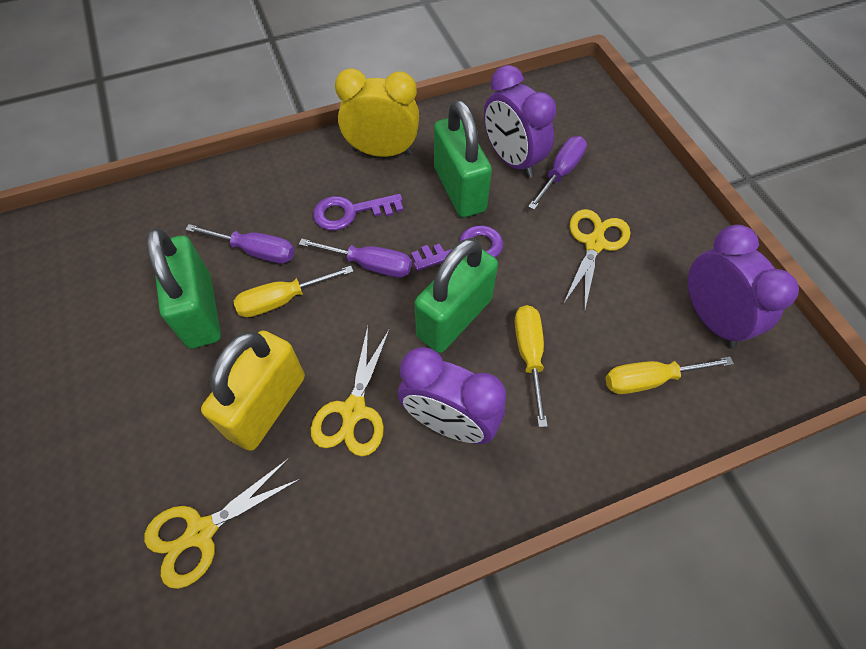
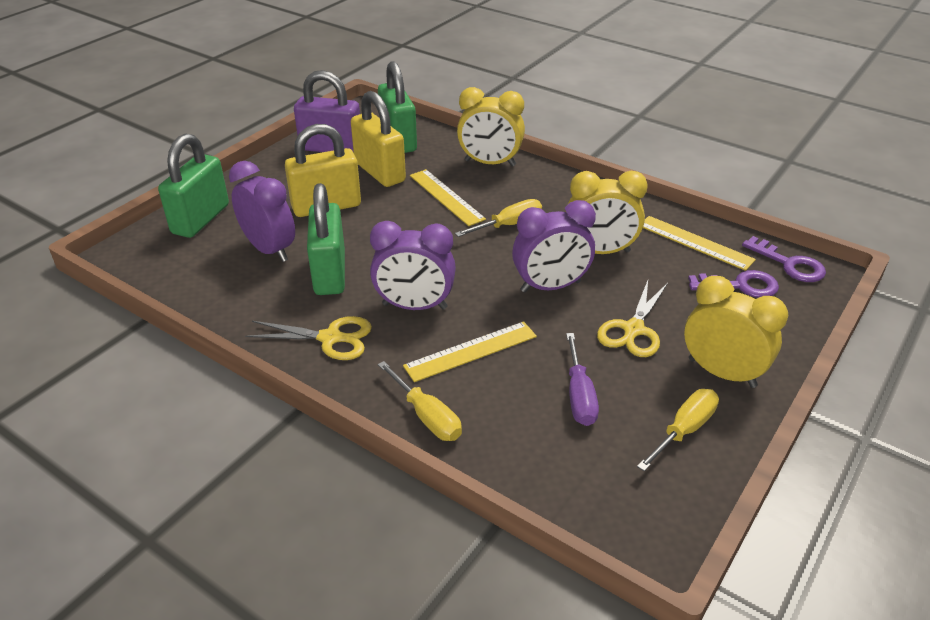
purple padlock: none = 0 -> [294,70,360,153] = 1
purple screwdriver: [185,224,295,264] [299,238,412,278] [528,136,587,210] = 3 -> [566,333,599,426] = 1
yellow clock: [335,68,420,157] = 1 -> [457,87,525,167] [568,171,648,254] [684,276,788,388] = 3
yellow padlock: [201,330,305,451] = 1 -> [285,124,361,217] [351,91,406,187] = 2
yellow ruler: none = 0 -> [403,321,537,382] [410,169,486,226] [643,216,756,271] = 3
yellow scissors: [144,458,300,589] [311,326,390,456] [564,209,630,313] = 3 -> [245,316,372,360] [597,281,668,357] = 2

